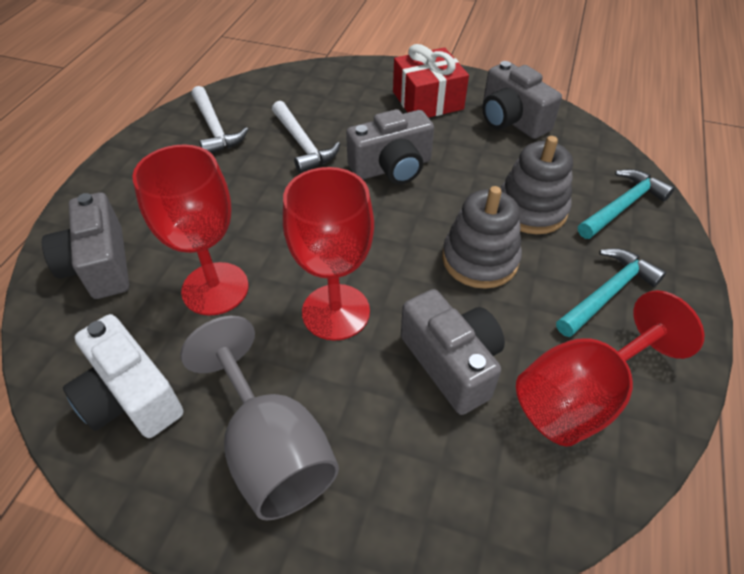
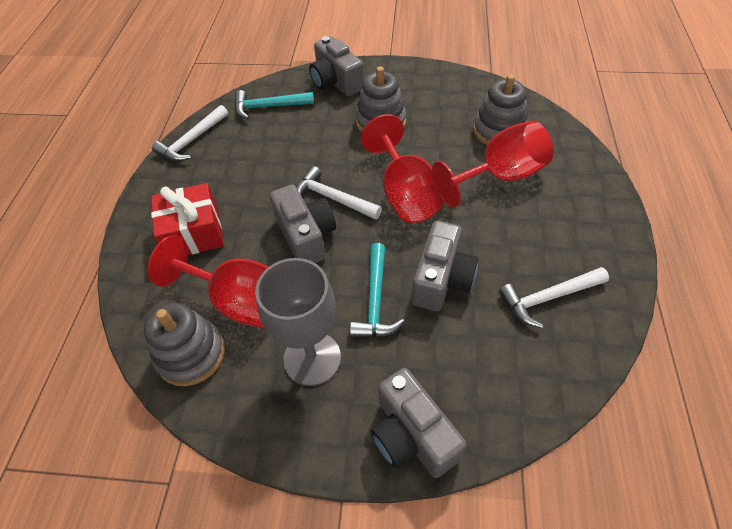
grey stacking toy: [442,186,522,289] [500,136,573,234] = 2 -> [144,303,225,386] [355,66,406,133] [473,74,528,145] = 3
white camera: [63,314,183,438] = 1 -> none = 0
white hammer: [192,86,249,153] [272,101,340,173] = 2 -> [152,105,228,162] [297,166,382,220] [499,267,609,328] = 3

